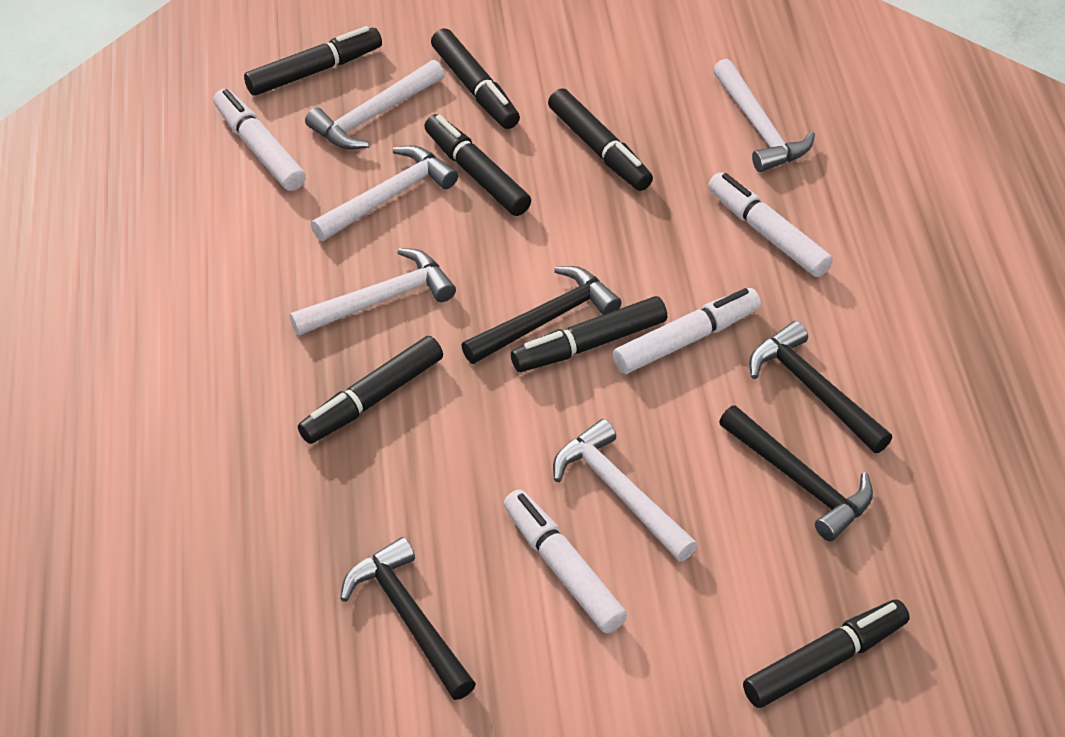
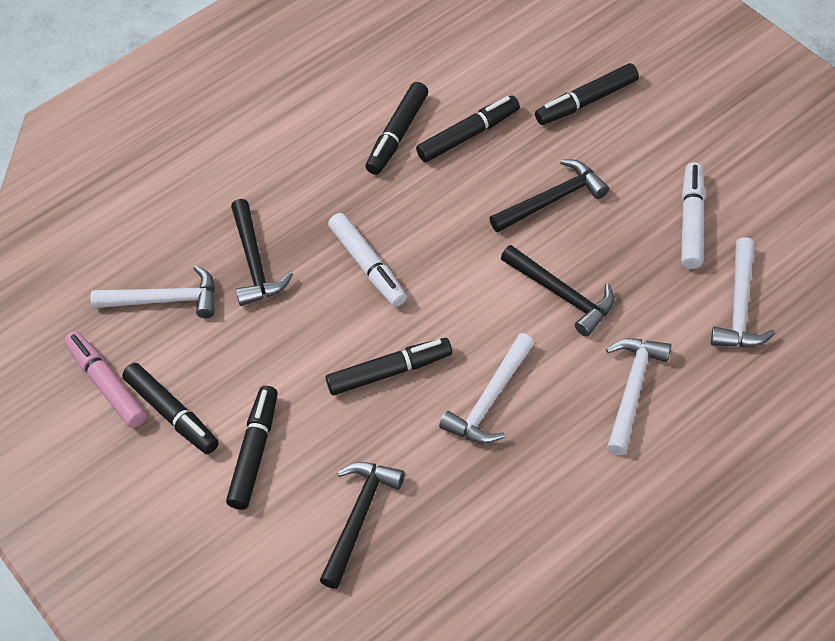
black marker: [244,26,382,96] [298,336,443,444] [424,114,531,216] [431,28,520,129] [511,296,667,372] [548,88,653,191] [743,599,910,708] = 7 -> [122,363,219,454] [226,386,278,510] [326,338,452,395] [366,82,428,175] [416,95,520,162] [535,63,639,125] = 6
pink marker: none = 0 -> [64,331,146,428] = 1
white hammer: [289,248,456,336] [305,60,444,150] [311,146,458,241] [553,419,697,562] [713,59,815,172] = 5 -> [90,265,215,318] [439,333,535,444] [606,338,671,455] [711,237,775,347] = 4
white marker: [213,89,306,191] [504,490,627,633] [613,288,761,374] [708,172,833,277] = 4 -> [328,213,407,307] [681,162,705,269] = 2

